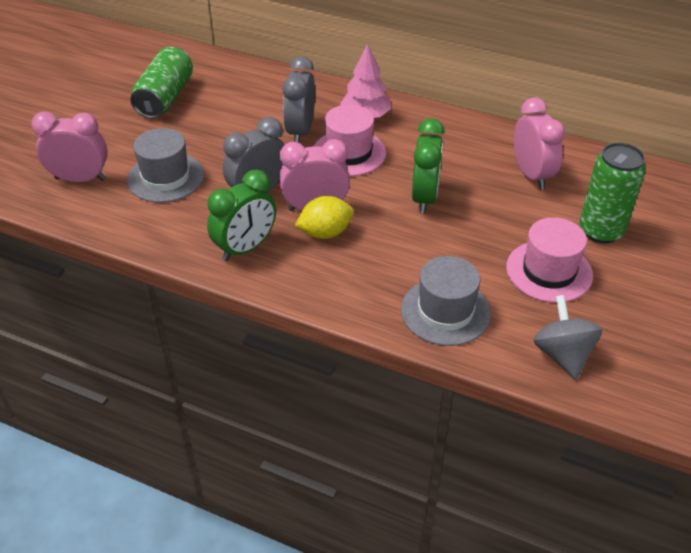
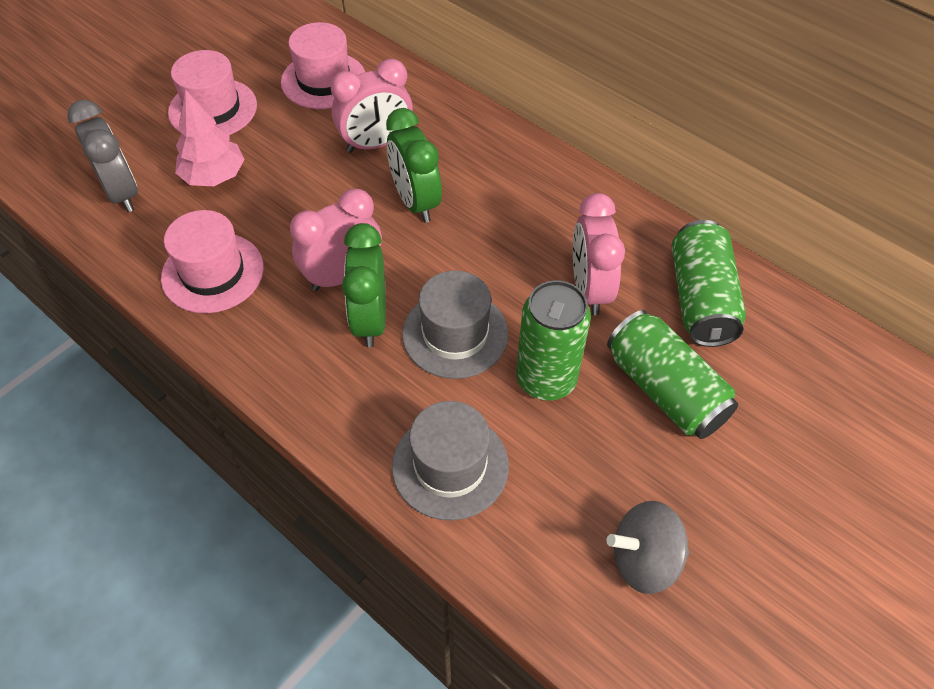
green can: [130,47,193,119] [579,143,646,244] = 2 -> [516,280,591,400] [607,310,738,439] [672,220,746,347] = 3
grey clock: [223,117,285,192] [283,56,315,143] = 2 -> [67,100,138,212] = 1
pink hat: [314,105,386,176] [506,217,593,303] = 2 -> [161,210,264,313] [168,50,257,135] [281,22,365,109] = 3
yellow lemon: [295,196,354,239] = 1 -> none = 0

